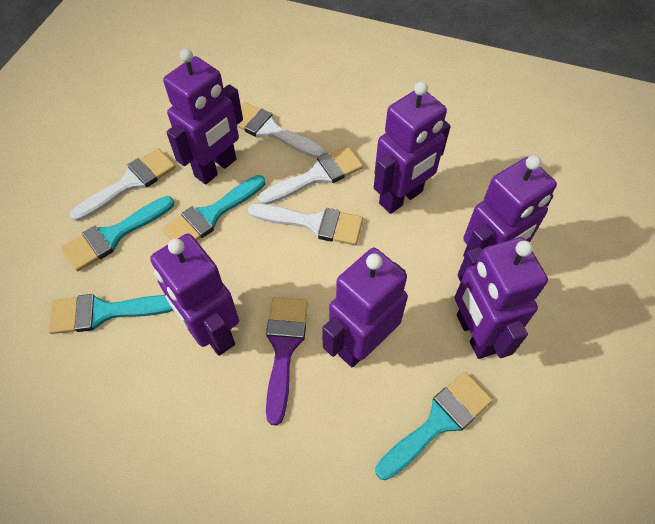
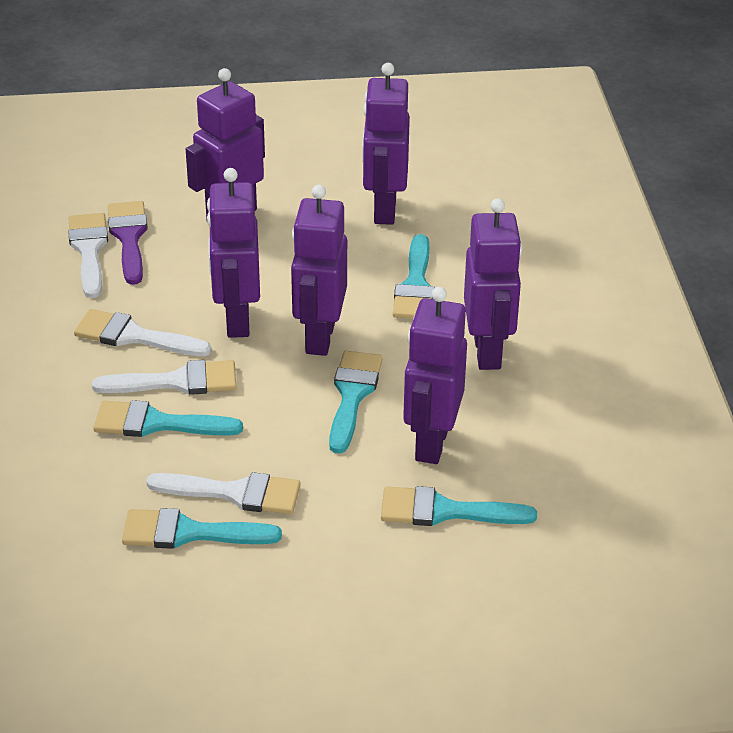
turquoise brush: [48,294,174,334] [61,196,174,271] [163,175,265,241] [375,372,493,480] = 4 -> [93,400,243,437] [122,508,282,549] [329,351,383,454] [381,486,537,526] [393,234,435,319] = 5

